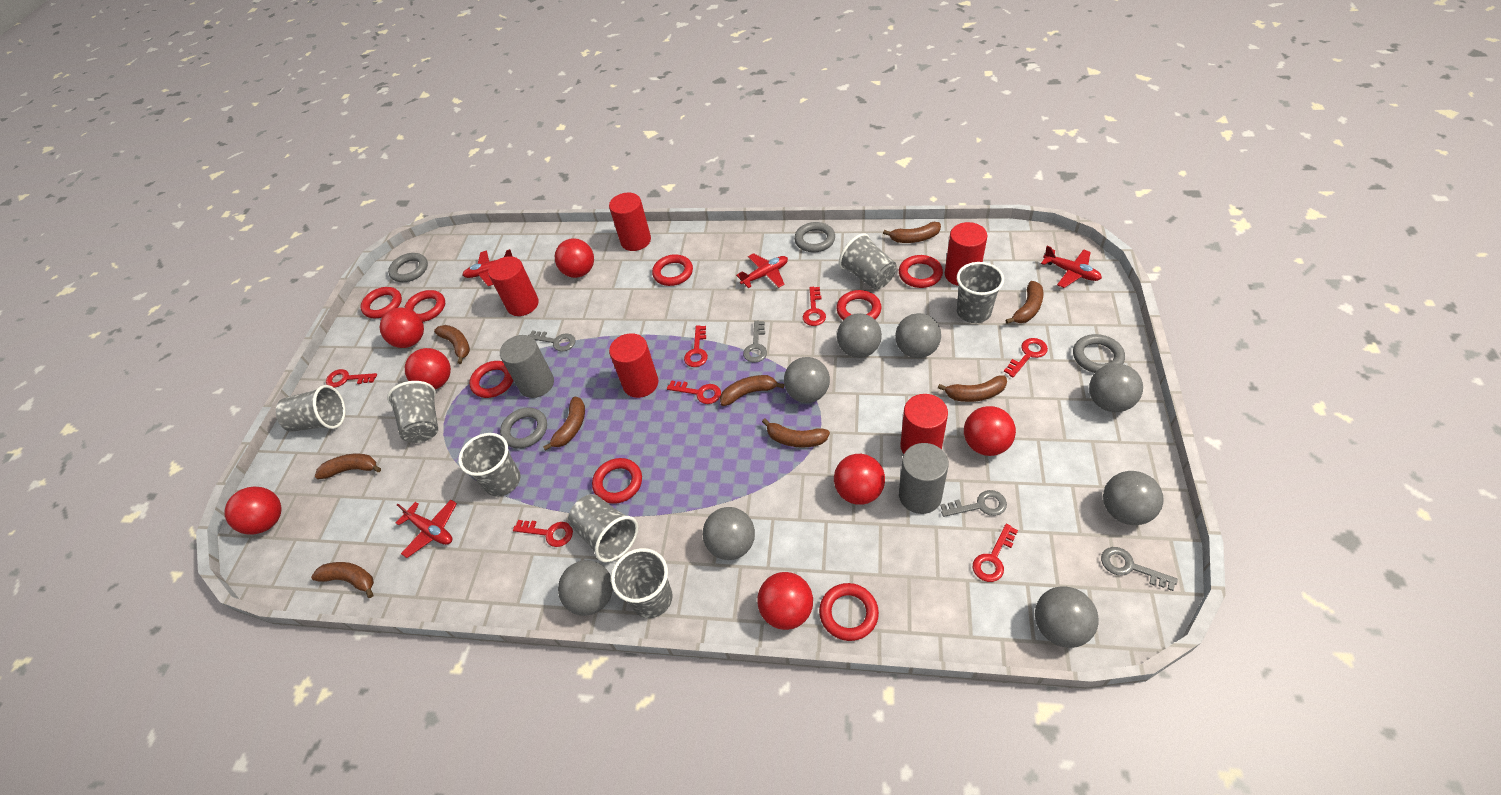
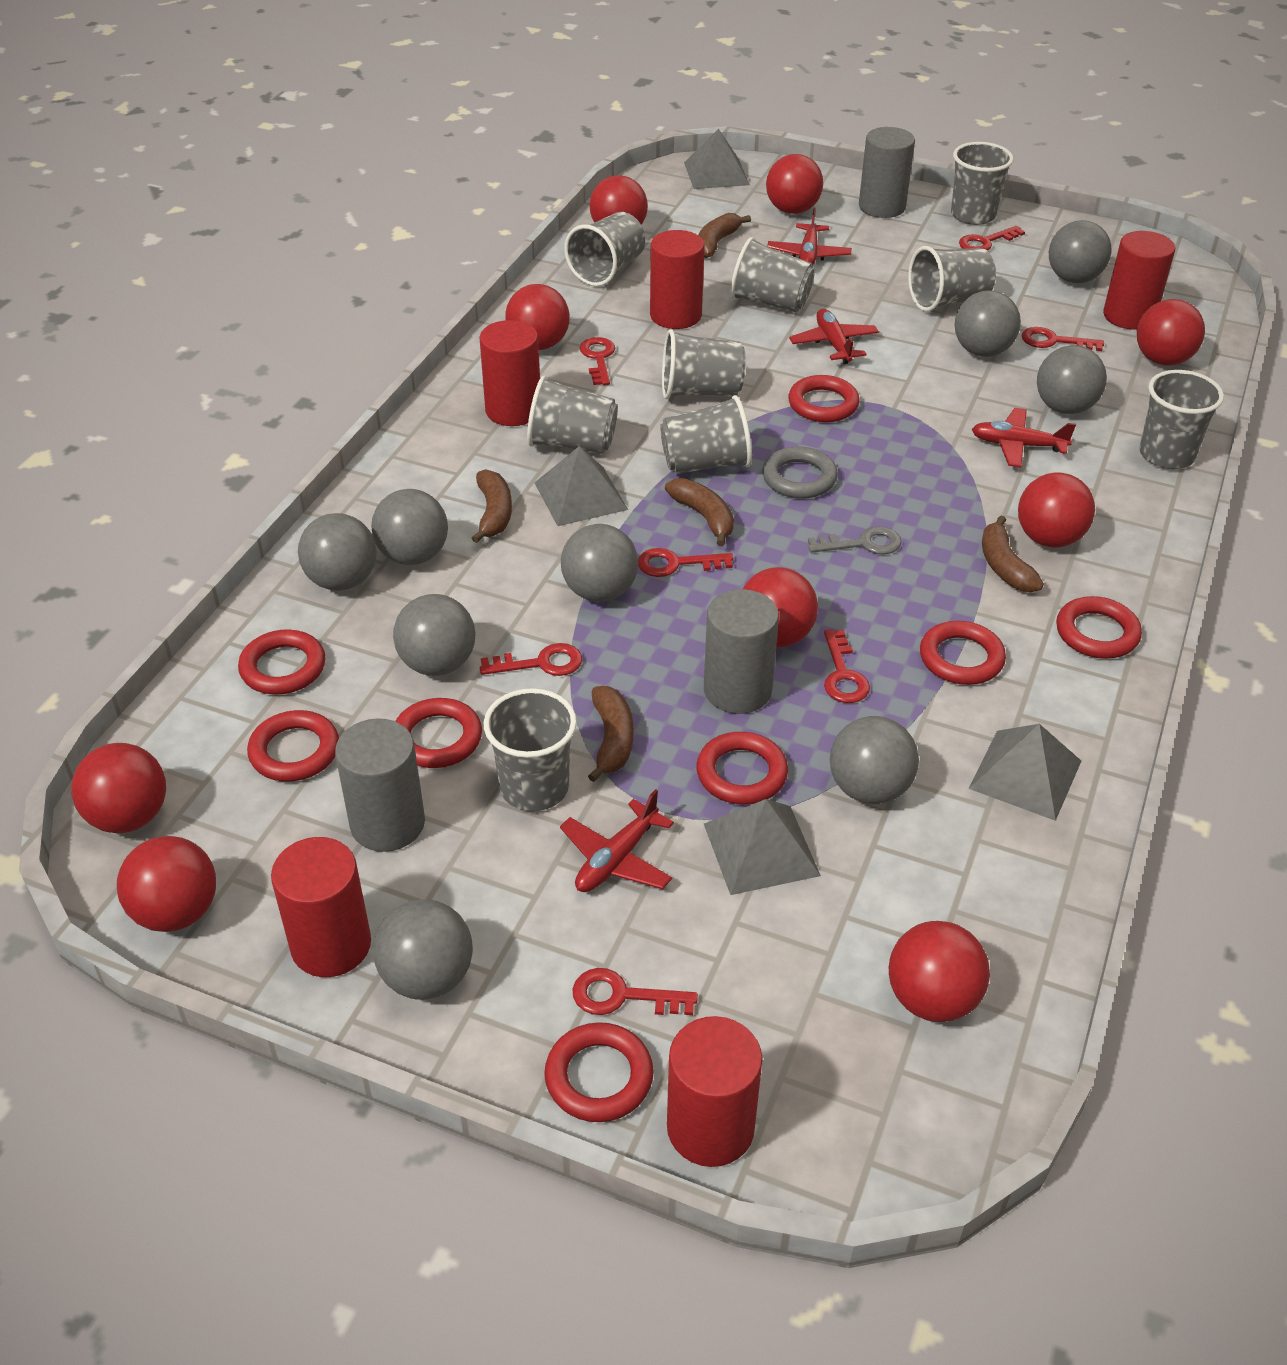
brown banana: [311,562,374,598] [315,454,381,479] [434,325,470,364] [543,397,585,451] [720,375,784,406] [762,418,830,448] [883,222,941,243] [938,375,1007,402] [1005,281,1043,324] = 9 -> [472,469,512,543] [588,686,633,782] [665,478,734,546] [698,213,751,258] [982,516,1044,592] = 5
grey ball: [558,560,613,616] [703,507,755,560] [784,357,830,403] [837,313,882,358] [895,313,941,358] [1035,587,1099,648] [1089,363,1143,412] [1103,471,1164,525] = 8 -> [298,513,376,591] [371,489,448,565] [373,900,473,1000] [393,594,476,676] [561,524,638,602] [830,716,919,804] [955,290,1021,357] [1037,345,1107,414] [1049,220,1111,283] = 9
grey cup: [276,385,346,432] [387,381,438,443] [458,433,521,497] [568,494,638,563] [611,548,673,618] [839,233,896,289] [957,262,1004,323] = 7 -> [484,688,577,811] [527,375,618,454] [564,212,645,286] [660,395,752,474] [662,329,746,399] [730,237,815,312] [908,246,996,312] [951,142,1014,225] [1139,370,1224,469] = 9
grey cylinder: [500,335,554,398] [899,443,949,514] = 2 -> [335,718,425,852] [704,589,779,714] [859,127,915,218] = 3
grey key: [528,330,576,352] [743,321,767,363] [940,490,1007,517] [1101,547,1178,591] = 4 -> [808,526,902,554] = 1
grey pyramid: none = 0 -> [535,446,628,526] [684,129,750,189] [704,799,821,895] [969,724,1081,821] = 4
grey ring: [388,253,428,282] [500,407,547,449] [794,222,835,252] [1073,334,1125,373] = 4 -> [762,446,838,498] = 1
red ball: [224,486,282,535] [380,307,424,348] [405,348,451,389] [555,239,594,278] [757,572,813,630] [834,454,885,505] [964,406,1016,456] = 7 -> [71,743,166,833] [117,836,216,932] [506,284,570,350] [589,175,648,225] [743,567,818,647] [766,154,823,214] [889,921,990,1022] [1018,473,1095,547] [1137,299,1205,365] = 9

